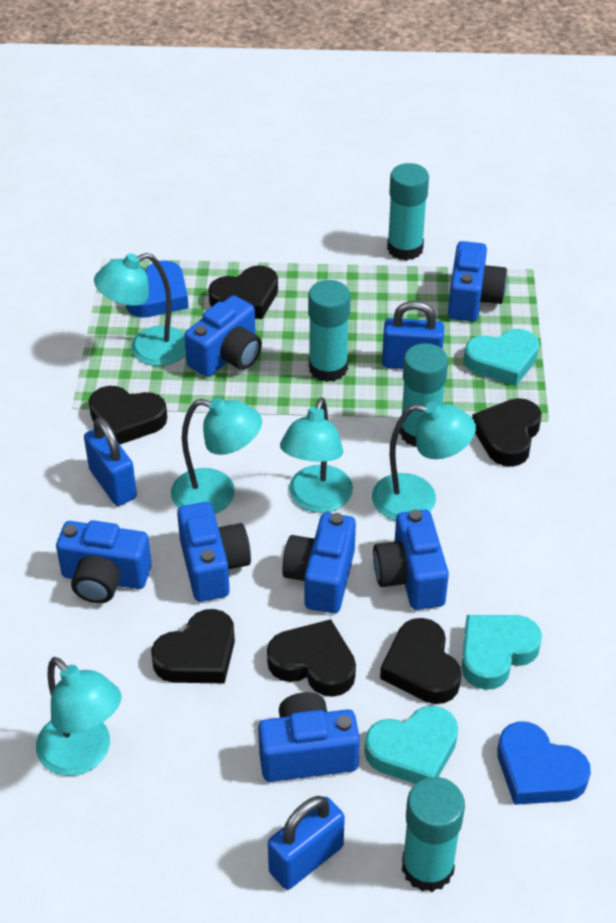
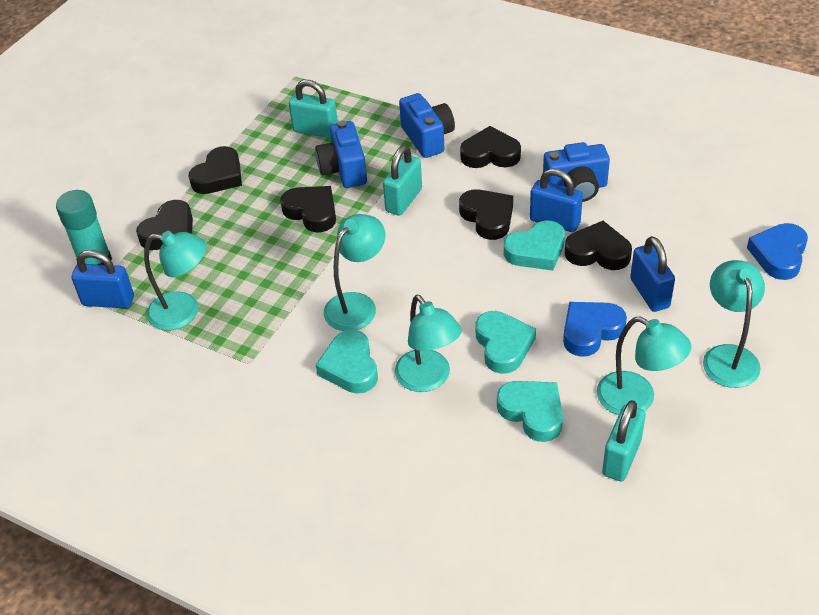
blue camera: [56,520,152,603] [177,502,251,602] [184,295,262,377] [258,692,360,782] [282,513,356,613] [373,509,449,610] [448,241,507,322] = 7 -> [315,120,367,188] [399,93,455,158] [543,142,610,202] = 3
turquoise glue stick: [308,280,351,382] [387,163,429,261] [400,343,448,447] [402,777,465,892] = 4 -> [56,190,112,265] = 1
turquoise heart: [365,706,458,784] [462,615,542,690] [464,329,539,386] = 3 -> [316,330,378,393] [475,311,536,374] [497,381,563,442] [504,220,565,271] = 4
turquoise padlock: none = 0 -> [289,80,338,138] [383,146,422,216] [602,400,646,481] = 3

